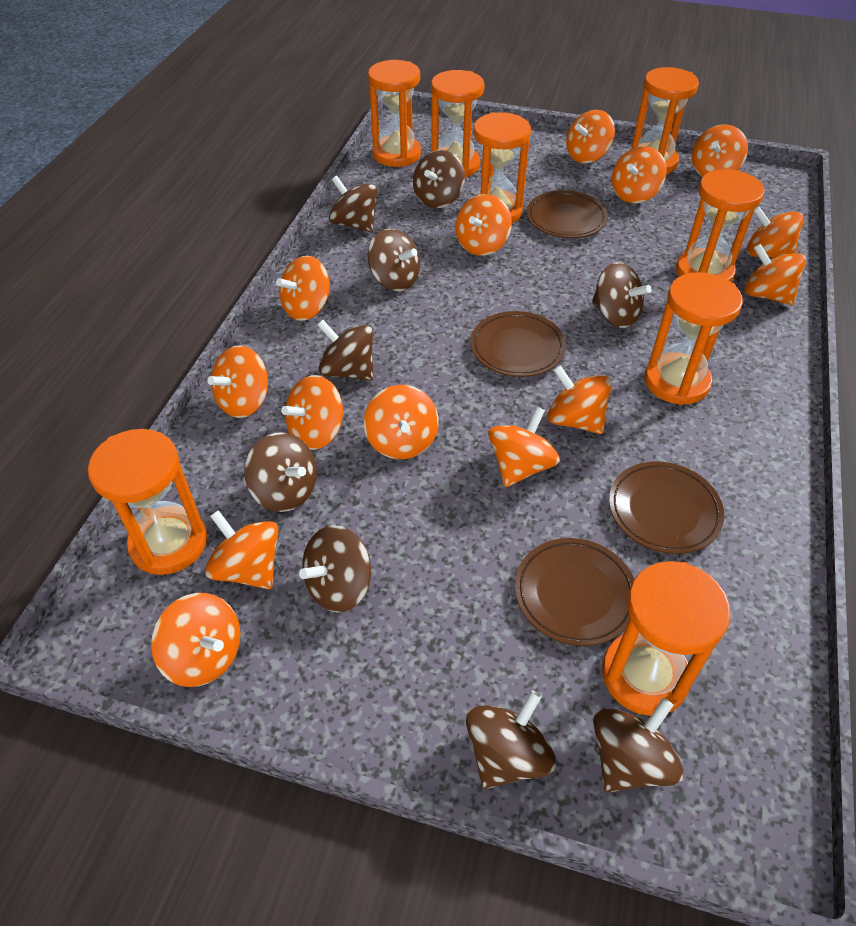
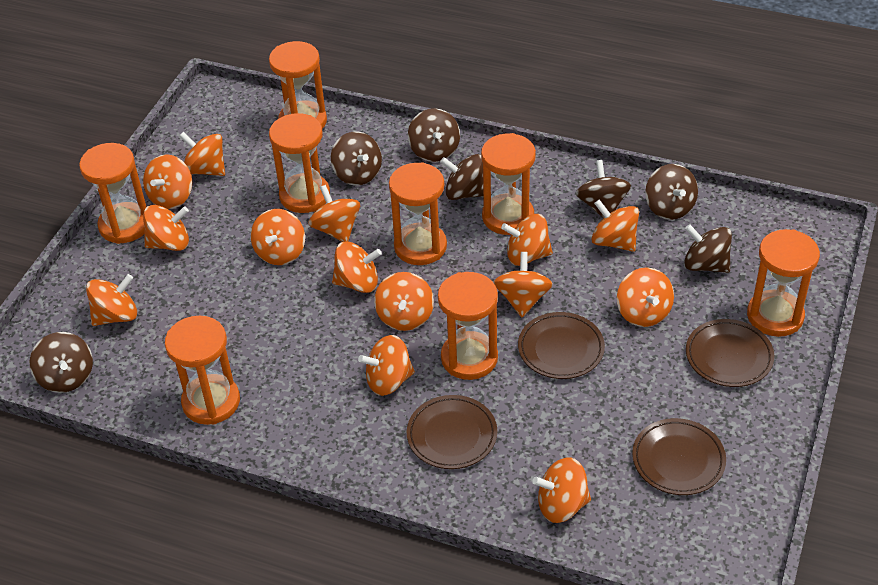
brown spinning top: [244,432,317,512] [299,525,371,613] [317,320,374,381] [329,176,377,232] [368,229,420,291] [413,150,465,208] [466,690,556,789] [592,262,651,328] [593,698,683,792] = 9 -> [30,332,93,393] [331,132,382,186] [408,108,460,162] [440,154,483,200] [576,160,631,218] [645,164,698,220] [684,224,732,273] = 7

